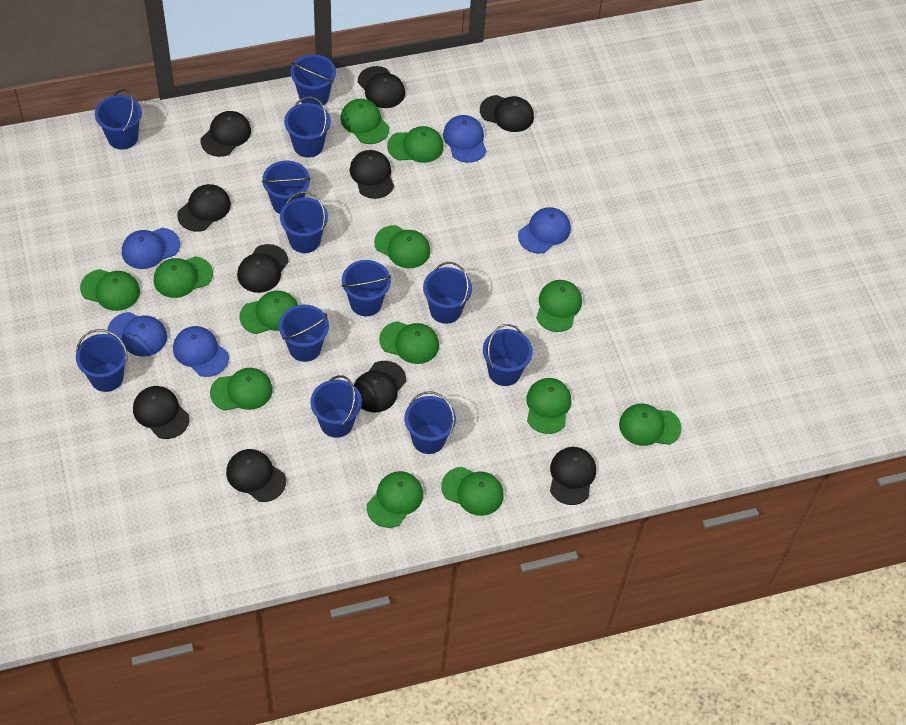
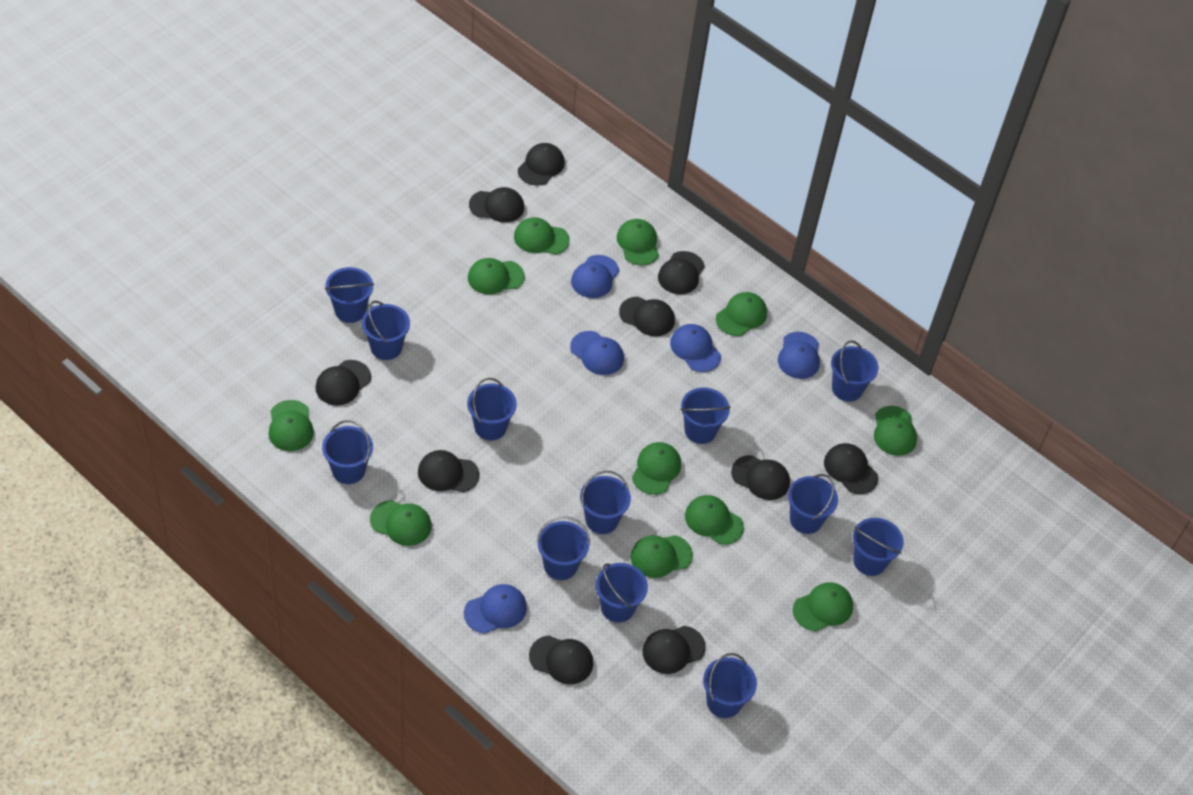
green cap: [80,269,140,311] [154,256,213,298] [210,368,273,411] [239,291,298,334] [340,99,389,144] [367,471,423,528] [374,225,430,268] [379,321,439,364] [387,126,444,163] [441,467,504,516] [527,378,571,434] [536,280,582,332] [619,403,682,446] = 13 -> [269,400,314,451] [370,500,432,546] [468,258,525,294] [514,217,570,254] [617,219,659,265] [631,535,693,578] [632,442,681,495] [685,495,744,545] [716,292,767,336] [793,582,853,631] [874,406,917,456] = 11

